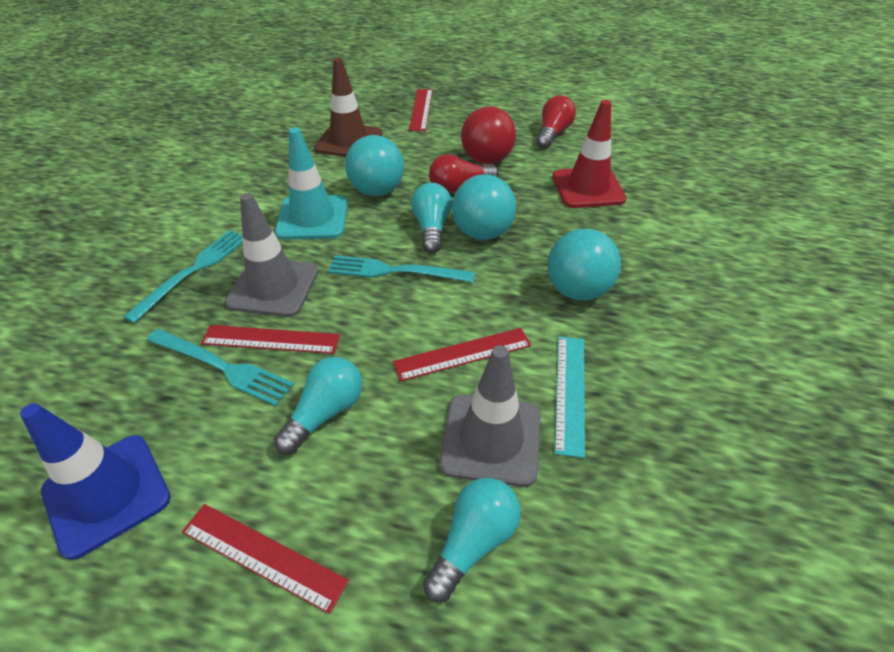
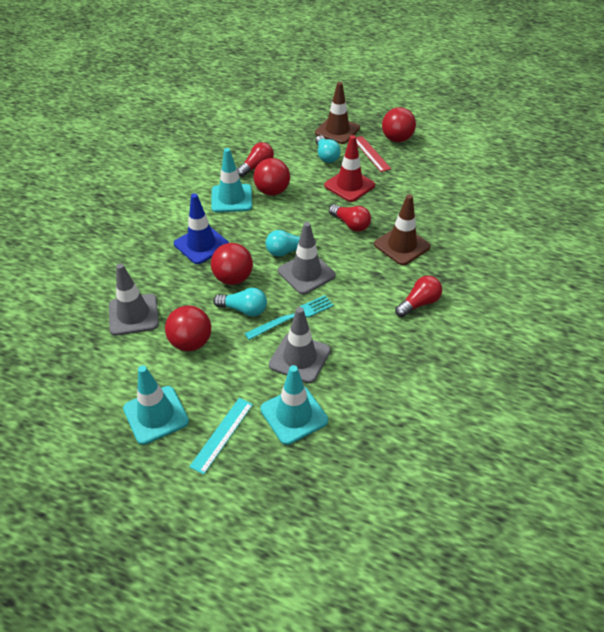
brown traffic cone: [314,58,382,157] = 1 -> [315,82,360,144] [374,194,431,265] = 2
grey traffic cone: [225,193,318,317] [439,345,541,487] = 2 -> [109,263,159,336] [269,307,331,383] [278,222,336,294] = 3
red ball: [461,106,516,164] = 1 -> [165,306,211,351] [211,243,253,285] [254,158,290,196] [382,107,416,142] = 4
red light bulb: [429,154,499,194] [537,95,576,149] = 2 -> [237,142,274,177] [329,204,371,232] [395,276,442,317] = 3
red ruler: [182,504,349,614] [201,325,340,354] [393,328,531,381] [409,89,433,131] = 4 -> [356,136,391,172] = 1
turquoise ball: [345,135,404,196] [452,174,516,240] [547,229,621,301] = 3 -> none = 0
turquoise fork: [123,230,243,323] [147,329,294,406] [328,255,475,282] = 3 -> [245,295,334,340] = 1
turquoise traffic cone: [275,127,348,240] = 1 -> [123,365,189,445] [211,148,252,212] [260,365,328,445] = 3

